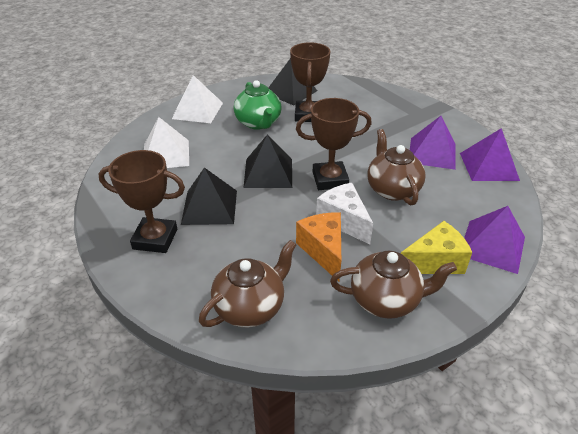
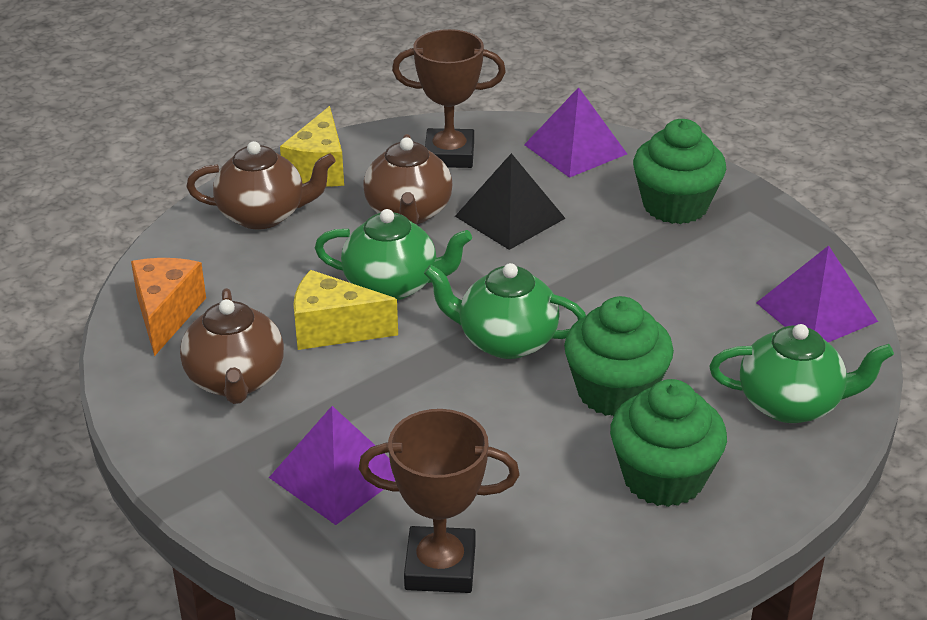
black pyramid: [181,167,237,225] [243,135,292,188] [268,58,317,106] = 3 -> [455,153,566,250] = 1
brown trophy: [98,150,185,253] [290,42,331,122] [296,98,372,190] = 3 -> [359,409,519,593] [392,29,506,168] = 2
green cupcake: none = 0 -> [564,296,674,416] [610,379,727,507] [633,119,726,224] = 3
green teapot: [234,80,281,130] = 1 -> [315,209,472,301] [424,263,586,359] [709,324,894,423] = 3
white cheese: [316,183,373,244] = 1 -> none = 0
white pyramid: [144,117,189,168] [172,75,223,123] = 2 -> none = 0
yellow cheese: [401,221,472,274] = 1 -> [280,106,344,187] [293,270,398,350] = 2

